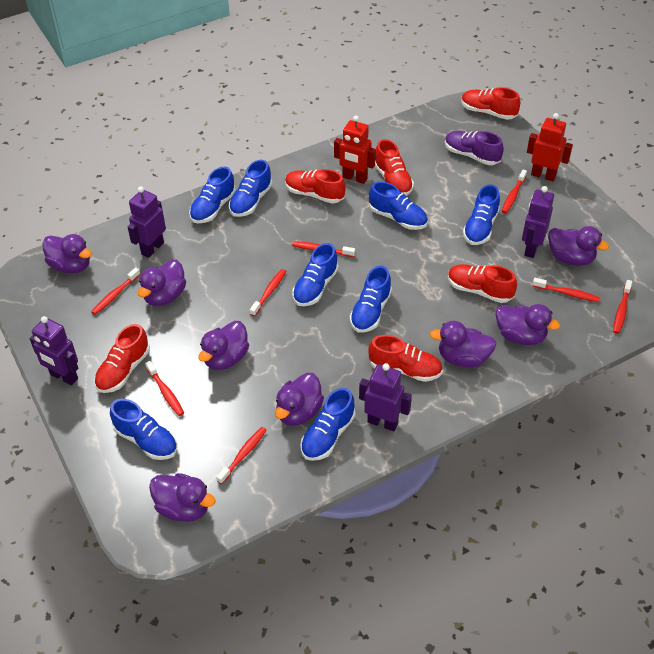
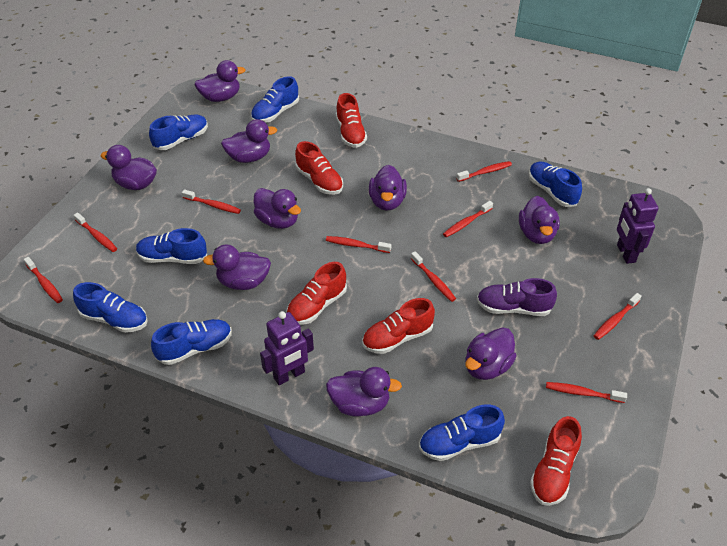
blue shoe: [110,399,177,460] [189,166,236,223] [229,160,272,217] [292,243,338,306] [300,388,355,461] [350,266,392,333] [369,182,428,230] [463,184,500,245] = 8 -> [73,282,148,333] [136,228,207,264] [149,114,208,150] [151,319,232,365] [251,76,299,123] [419,405,505,461] [529,161,582,207] = 7
purple duck: [42,234,92,274] [138,259,186,306] [149,473,216,522] [198,321,249,370] [275,373,324,426] [430,321,497,368] [495,304,560,345] [548,226,609,266] = 8 -> [101,145,157,190] [194,60,246,102] [203,245,271,290] [221,119,277,163] [254,188,301,229] [326,367,402,417] [369,165,407,211] [466,327,517,380] [519,196,560,244] = 9
purple robot: [30,316,78,386] [128,186,166,258] [359,363,412,431] [522,186,554,258] = 4 -> [260,311,314,385] [617,188,658,264] = 2
red robot: [334,116,376,184] [527,113,573,181] = 2 -> none = 0
red shoe: [94,324,150,393] [285,169,346,204] [368,335,443,382] [375,139,414,196] [448,264,517,303] [461,87,520,120] = 6 -> [286,262,347,325] [295,141,343,195] [336,93,367,148] [362,298,435,354] [530,416,582,506] = 5
red toothbrush: [91,267,141,315] [145,361,184,416] [216,427,267,484] [250,269,286,316] [292,241,355,257] [502,170,527,213] [532,278,600,302] [613,280,632,334] = 8 -> [24,257,63,303] [73,212,117,252] [182,189,241,214] [326,236,391,253] [411,251,456,302] [443,201,493,237] [456,161,512,182] [546,382,627,403] [594,293,642,340] = 9

